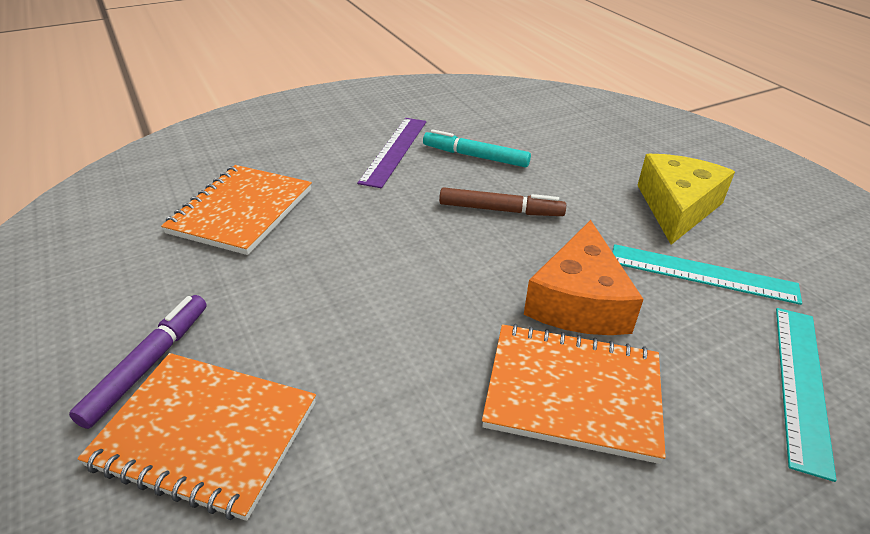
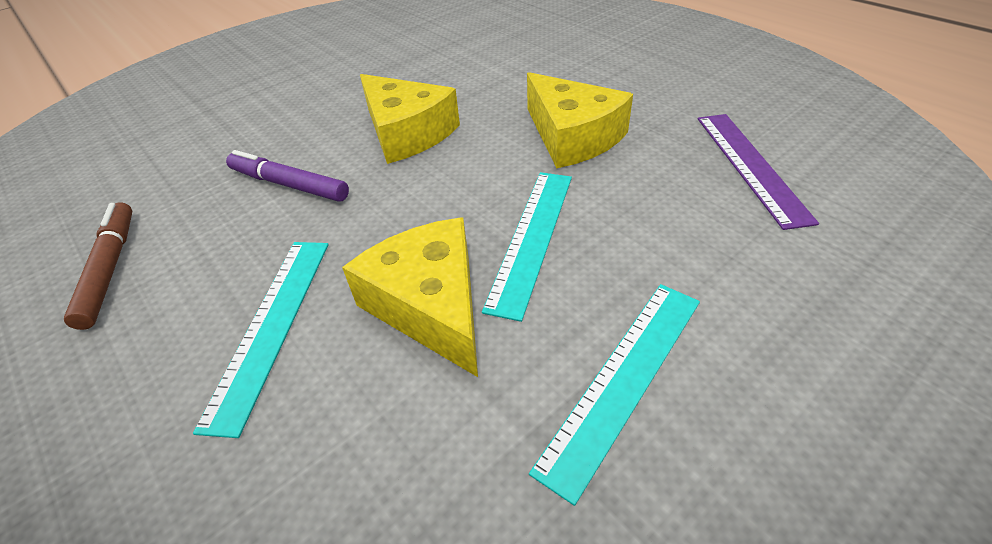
orange cheese: [524,220,644,335] = 1 -> none = 0
orange notebook: [77,353,316,521] [161,165,312,255] [482,324,666,464] = 3 -> none = 0
turquoise marker: [423,129,531,168] = 1 -> none = 0
turquoise ruler: [613,244,802,305] [776,308,836,482] = 2 -> [193,242,329,438] [482,172,572,322] [529,284,700,506] = 3
yellow cheese: [637,154,735,245] = 1 -> [342,217,478,377] [360,74,460,164] [527,72,633,168] = 3

